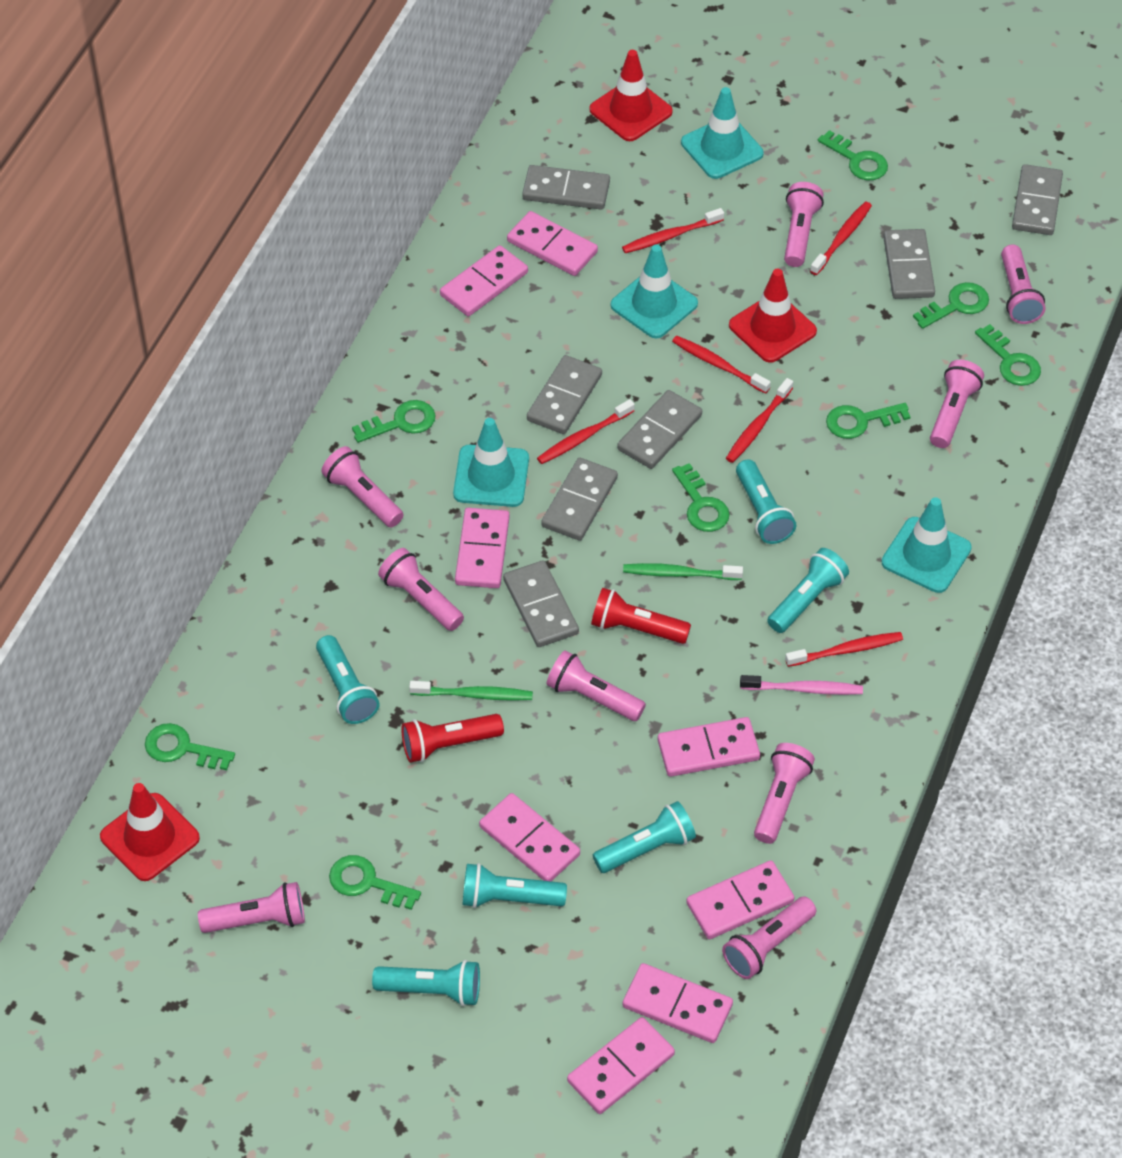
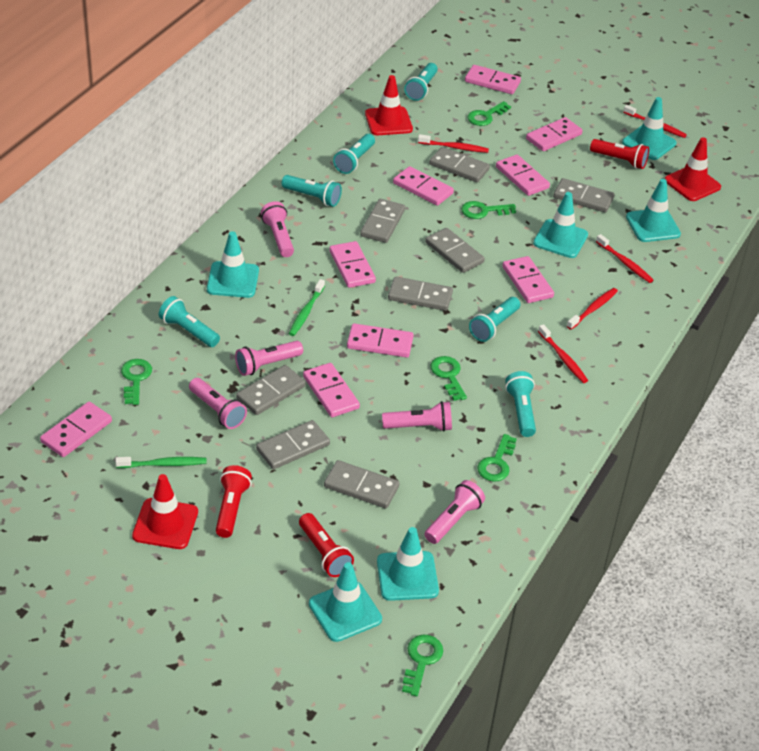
green key: [145,723,235,770] [329,855,421,910] [352,400,436,443] [672,463,730,532] [818,130,888,180] [826,403,911,439] [913,282,989,329] [975,324,1041,386] = 8 -> [121,359,152,405] [402,635,443,696] [430,356,467,401] [461,201,516,219] [468,101,511,126] [477,434,517,482] = 6
grey domino: [503,560,579,647] [522,165,610,209] [527,355,602,434] [541,458,618,541] [617,390,702,469] [883,229,935,299] [1012,164,1063,235] = 7 -> [236,365,306,415] [256,420,330,469] [324,460,399,508] [360,199,405,243] [388,277,453,311] [425,228,485,273] [429,147,490,182] [553,178,615,213] = 8
pink domino: [440,245,528,316] [455,508,510,588] [479,793,580,881] [507,211,598,276] [567,1017,675,1114] [623,963,733,1043] [658,717,760,777] [686,860,794,939] = 8 -> [40,401,112,457] [303,363,360,417] [329,241,376,288] [347,323,413,358] [393,166,454,206] [465,65,521,94] [496,155,550,196] [502,256,554,303] [526,117,583,151] = 9
pink flashlight: [198,882,305,933] [321,446,403,527] [378,548,464,631] [547,650,646,721] [722,897,816,979] [754,743,815,844] [784,182,824,267] [930,360,984,448] [1001,244,1045,324] = 9 -> [189,378,247,429] [235,341,303,376] [261,201,294,257] [382,401,452,432] [424,480,485,544] = 5
pink toothbrush: [740,675,863,695] = 1 -> none = 0
red flashlight: [401,714,504,763] [591,588,691,644] = 2 -> [216,465,252,538] [299,513,354,577] [590,139,649,169] = 3
red toothbrush: [537,399,635,464] [622,208,724,253] [672,336,771,394] [726,378,793,463] [785,632,903,667] [810,202,872,275] = 6 -> [418,134,489,153] [538,324,588,383] [567,288,618,330] [596,234,653,283] [623,105,687,138] = 5
turquoise traffic cone: [453,418,529,507] [611,244,698,339] [681,87,764,179] [882,497,972,593] = 4 -> [207,231,259,298] [309,562,382,642] [377,527,439,601] [533,192,588,258] [622,97,677,160] [626,179,681,242] = 6

